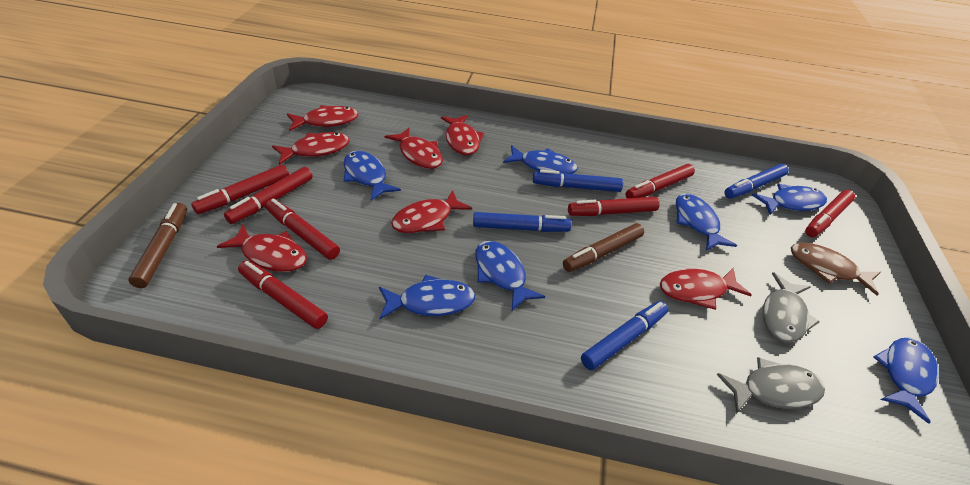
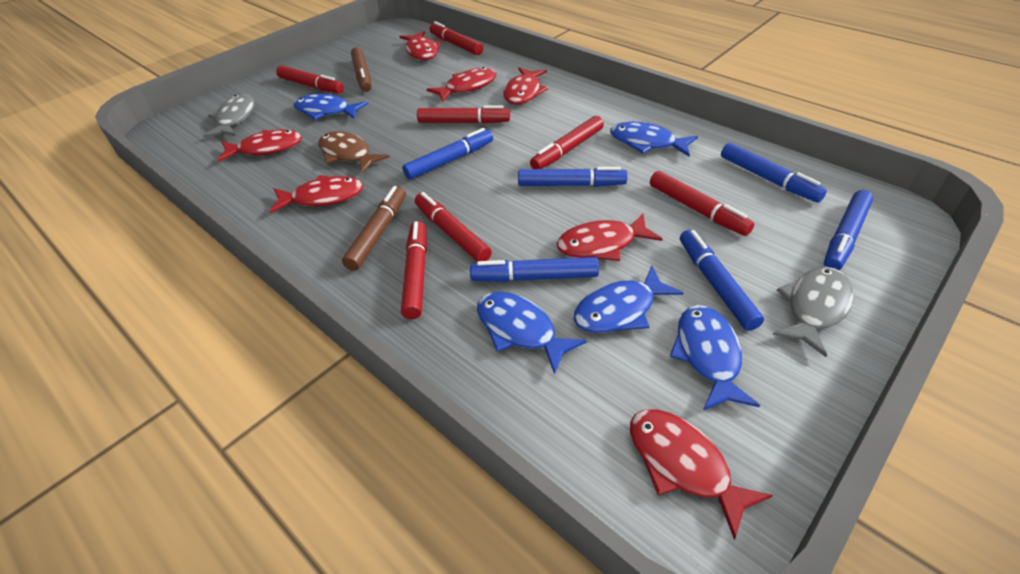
blue fish: [344,151,401,201] [379,274,475,319] [475,241,545,311] [503,145,578,174] [676,194,737,251] [752,184,827,215] [873,338,939,424] = 7 -> [293,94,369,120] [477,292,587,375] [574,266,683,333] [610,122,698,156] [670,305,760,410] = 5
blue marker: [473,212,572,232] [533,170,623,192] [581,301,668,370] [724,164,789,199] = 4 -> [402,128,493,180] [470,257,599,282] [518,167,627,187] [680,230,764,331] [721,143,827,203] [824,190,873,270] = 6

